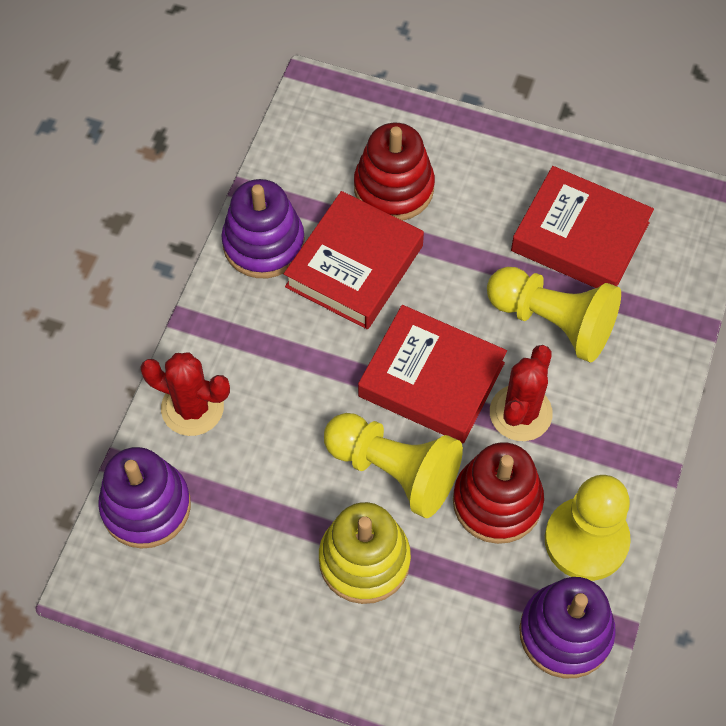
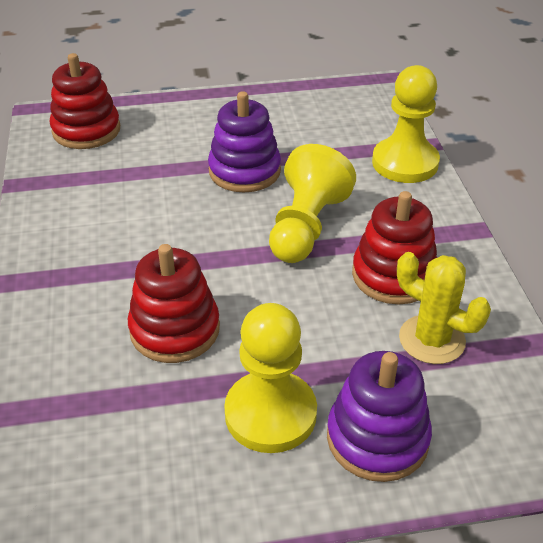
purple stacking toy: [98,447,191,549] [221,179,305,278] [519,577,616,678] = 3 -> [208,91,281,192] [327,351,432,482] = 2
red book: [284,191,424,329] [358,305,507,443] [511,166,654,288] = 3 -> none = 0
red cactus: [140,352,230,436] [490,345,553,441] = 2 -> none = 0
red stacking toy: [354,123,435,221] [453,442,544,544] = 2 -> [50,53,120,149] [128,244,220,363] [352,191,437,304] = 3
yellow cactus: none = 0 -> [397,252,491,364] = 1
yellow stacking toy: [319,502,411,604] = 1 -> none = 0

